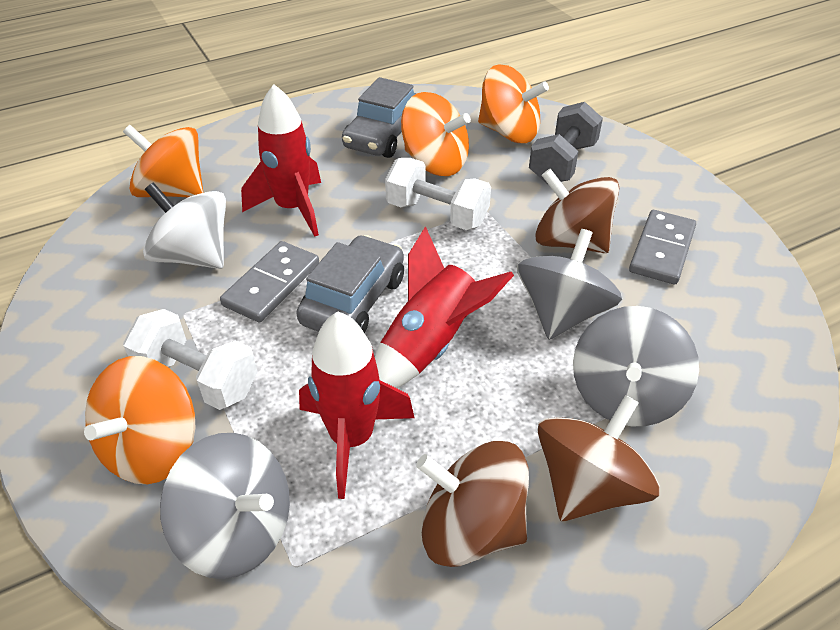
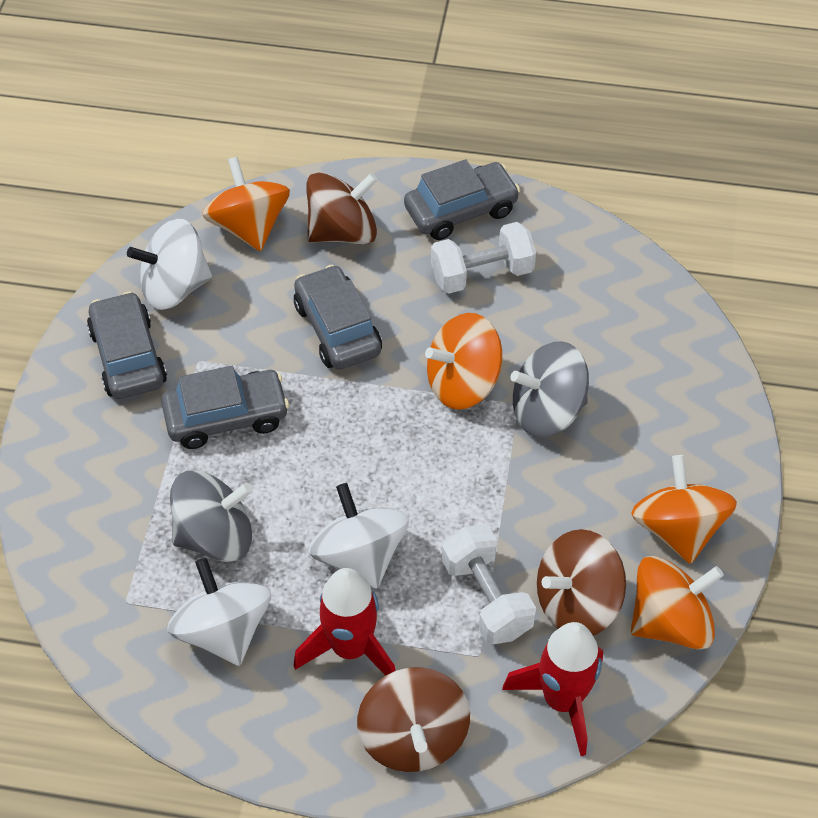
grey car: [296,235,404,333] [342,77,416,158] = 2 -> [87,291,167,399] [161,366,289,449] [294,265,382,370] [404,159,520,240] = 4
grey domino: [220,241,319,322] [629,210,696,284] = 2 -> none = 0
grey dumbbell: [529,102,603,184] = 1 -> none = 0
grey spinning top: [160,433,290,579] [517,229,622,340] [573,306,699,426] = 3 -> [170,470,253,562] [511,341,589,437] = 2
red rocket: [241,84,321,237] [299,311,415,499] [375,226,514,388] = 3 -> [294,568,396,676] [502,622,603,756] = 2
white spinning top: [143,182,226,269] = 1 -> [127,219,212,310] [167,558,271,666] [308,483,409,589] = 3

